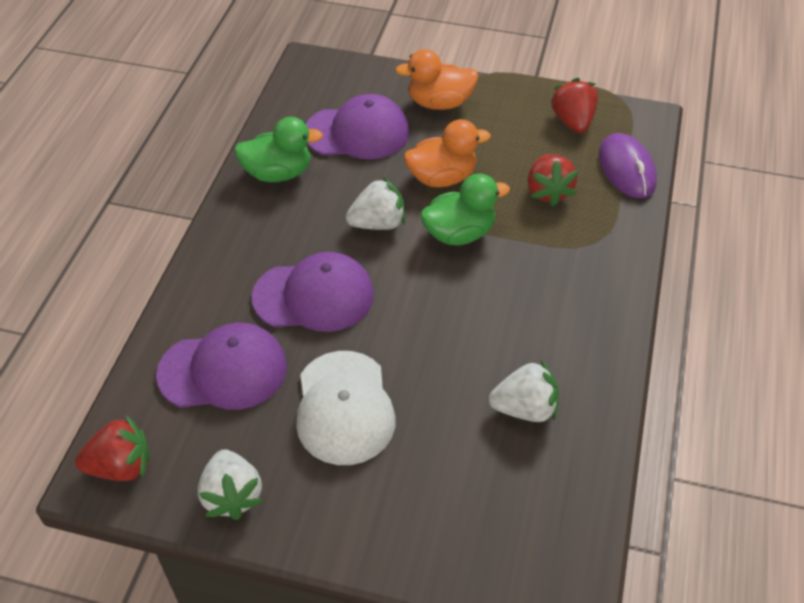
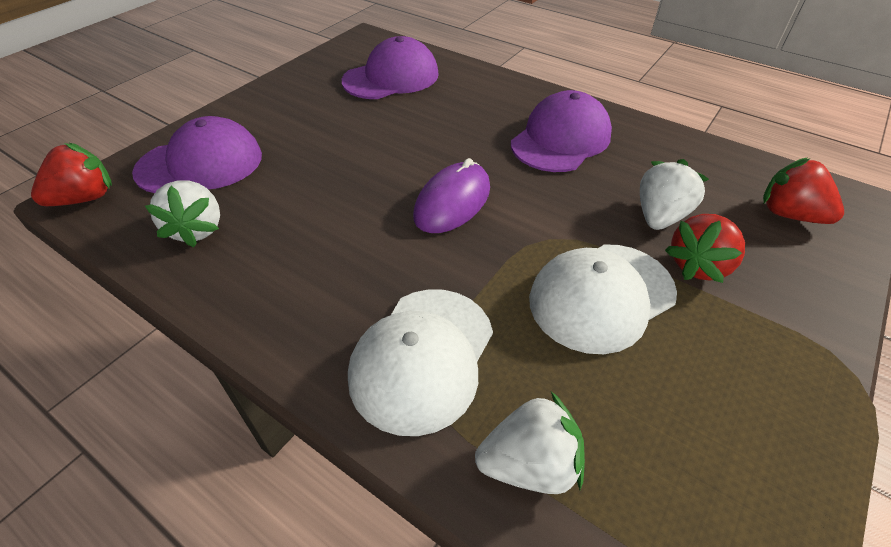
green duck: [234,117,323,182] [420,174,510,245] = 2 -> none = 0
orange duck: [395,49,478,110] [404,119,491,188] = 2 -> none = 0
white cap: [296,351,396,465] = 1 -> [348,289,493,436] [529,244,677,354] = 2

